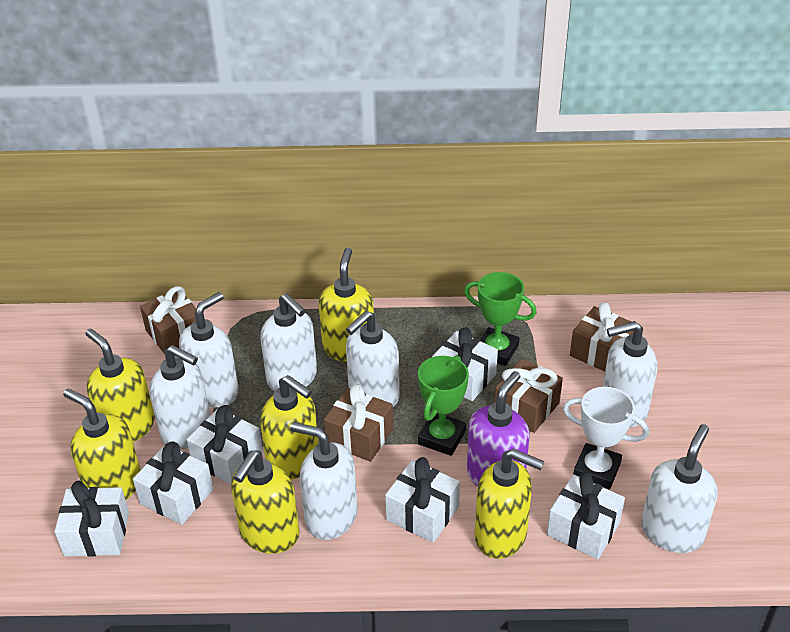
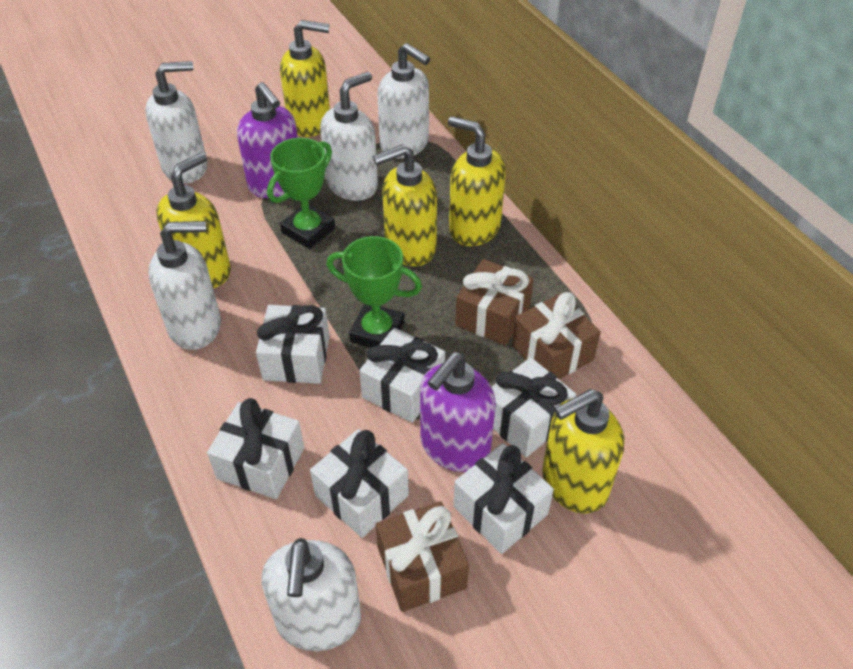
brown gift: [140,286,196,354] [324,384,393,462] [494,359,563,433] [570,303,634,371] = 4 -> [376,501,469,612] [455,259,534,346] [512,292,601,379] = 3
purple soap dispenser: [467,371,530,487] = 1 -> [237,82,298,198] [420,352,496,472] = 2
white soap dispenser: [150,345,210,450] [179,292,239,407] [260,293,317,391] [290,422,358,540] [346,311,400,407] [603,321,658,427] [641,424,718,553] = 7 -> [145,61,207,184] [148,221,221,350] [262,538,361,651] [320,72,378,201] [377,43,430,159] = 5
white trophy: [563,387,649,490] = 1 -> none = 0
yellow soap dispenser: [63,389,141,500] [85,328,155,442] [231,450,300,554] [260,375,319,480] [319,248,374,362] [475,448,544,559] = 6 -> [156,152,231,288] [280,20,330,137] [373,144,437,266] [448,116,506,246] [542,389,624,514] = 5

